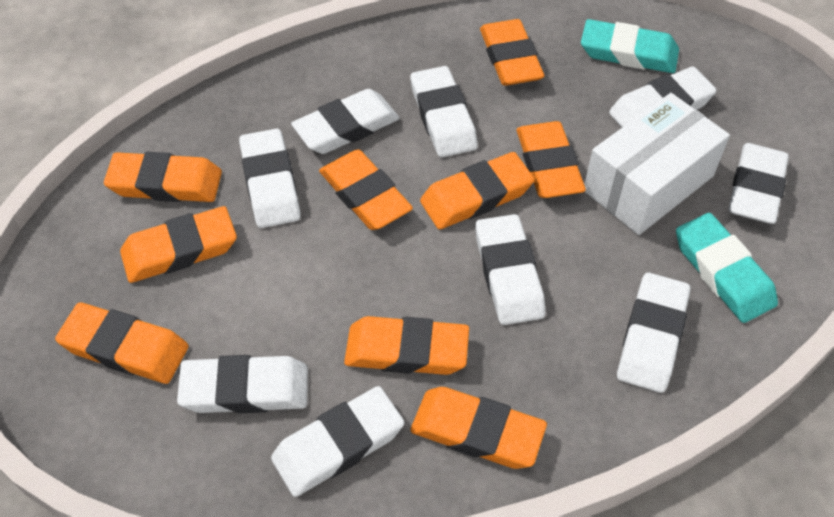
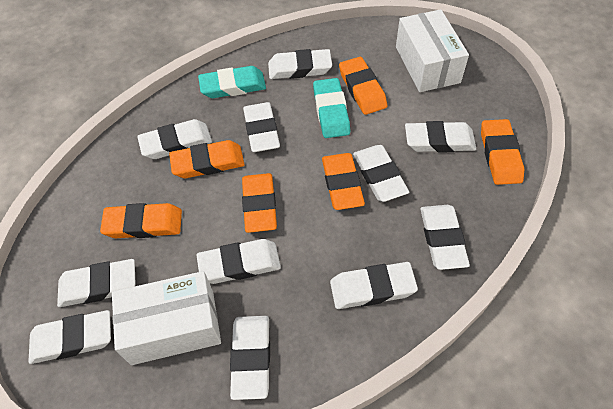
orange eraser: [55,302,189,384] [104,152,222,202] [120,206,237,283] [319,150,413,230] [344,316,469,375] [410,387,547,469] [420,152,535,229] [480,19,544,86] [517,121,586,198] = 9 -> [100,203,182,238] [169,140,245,178] [242,173,277,233] [322,153,365,210] [339,57,387,115] [481,119,524,185] = 6
white box: [584,93,730,235] = 1 -> [112,271,221,365] [396,9,469,92] = 2
white eraser: [177,355,308,413] [239,128,301,228] [271,386,404,497] [291,89,400,154] [411,66,478,157] [475,214,545,325] [609,67,717,128] [617,273,691,393] [729,143,789,224] = 9 -> [28,310,111,364] [57,259,136,307] [137,119,212,159] [197,239,281,284] [230,316,270,400] [243,102,280,152] [268,49,332,79] [330,262,418,309] [353,145,409,202] [405,121,476,153] [421,205,470,270] = 11

